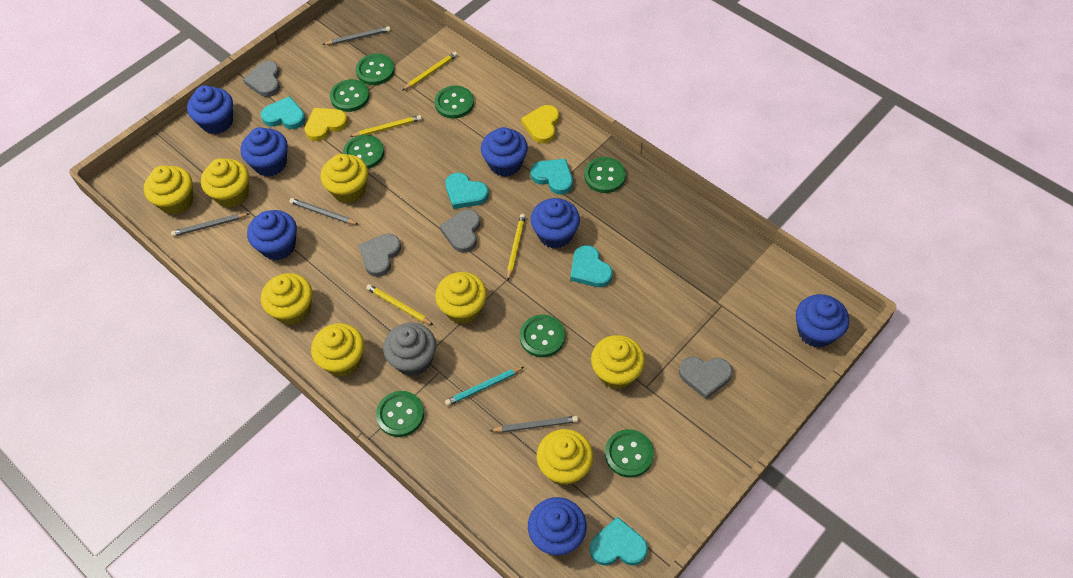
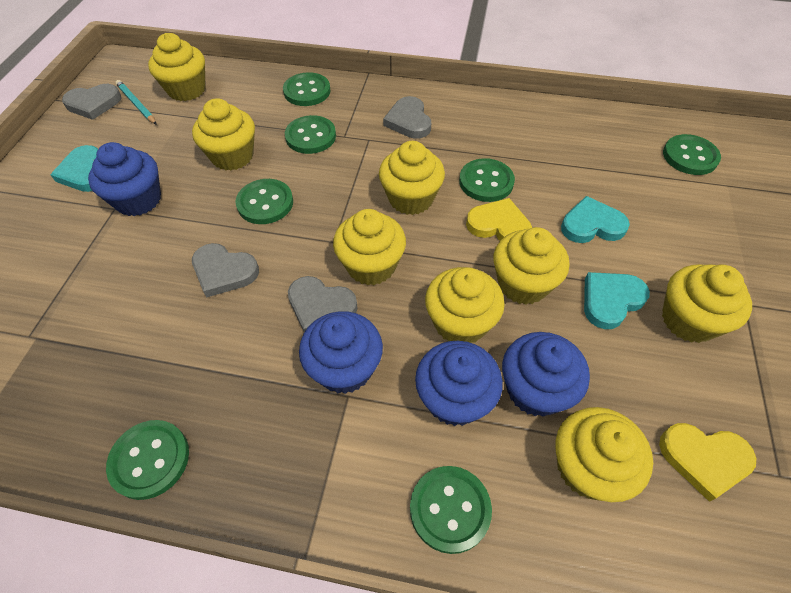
blue cupcake: [187,85,233,134] [241,127,288,177] [247,210,297,260] [481,127,528,177] [528,497,587,555] [531,198,580,249] [796,294,849,348] = 7 -> [88,142,161,216] [299,311,383,394] [415,341,503,426] [502,332,590,417] = 4
green button: [330,79,370,112] [343,135,384,169] [356,54,395,85] [376,391,424,437] [435,86,474,119] [520,315,565,357] [584,157,626,193] [605,429,654,478] = 8 -> [106,420,189,500] [236,179,293,224] [283,72,330,106] [285,115,336,154] [410,466,492,554] [459,158,515,202] [663,134,721,175] = 7
grey cupcake: [383,323,436,376] = 1 -> none = 0
grey pencil: [171,213,250,237] [289,198,359,225] [322,26,390,45] [489,416,578,432] = 4 -> none = 0
turquoise heart: [261,96,305,129] [445,173,489,209] [530,159,573,194] [570,245,613,287] [590,517,648,566] = 5 -> [51,145,98,192] [561,196,630,243] [584,272,650,329] = 3
yellow pencil: [349,115,422,137] [366,284,433,325] [402,52,458,91] [507,214,526,280] = 4 -> none = 0

